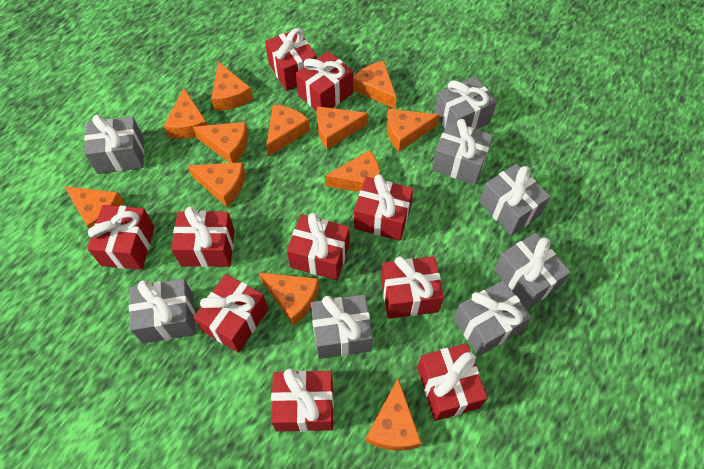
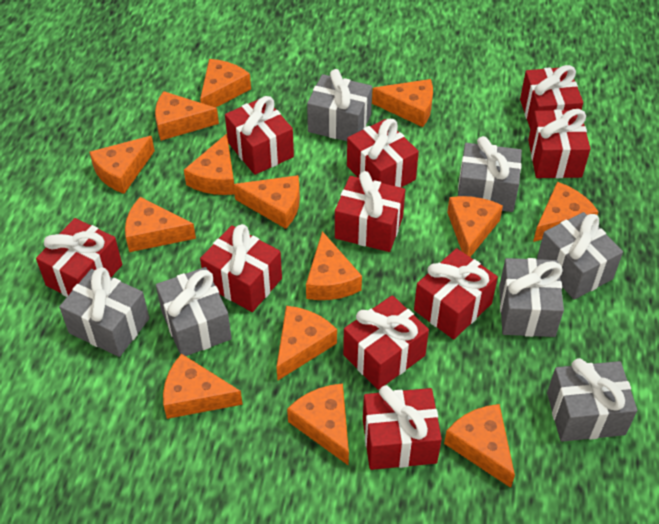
grey gift: [84,115,144,174] [129,279,196,343] [311,295,373,359] [432,119,493,185] [434,77,497,130] [454,280,532,356] [479,164,550,235] [494,233,571,309] = 8 -> [59,267,149,357] [156,267,232,356] [307,69,372,141] [458,136,522,212] [499,258,564,337] [537,212,623,300] [547,358,637,442] = 7
orange cheese: [64,186,124,229] [164,88,207,139] [188,162,245,207] [193,122,248,163] [211,62,253,111] [259,272,319,326] [266,104,310,157] [316,106,368,149] [325,150,380,192] [353,61,397,109] [366,379,421,451] [387,109,439,151] = 12 -> [89,136,155,194] [125,197,196,252] [155,91,219,141] [163,354,243,419] [184,134,234,195] [200,59,251,108] [233,175,300,229] [276,306,337,381] [287,383,349,466] [306,231,362,300] [372,79,433,127] [444,404,515,488] [447,196,503,257] [533,182,599,242] = 14

